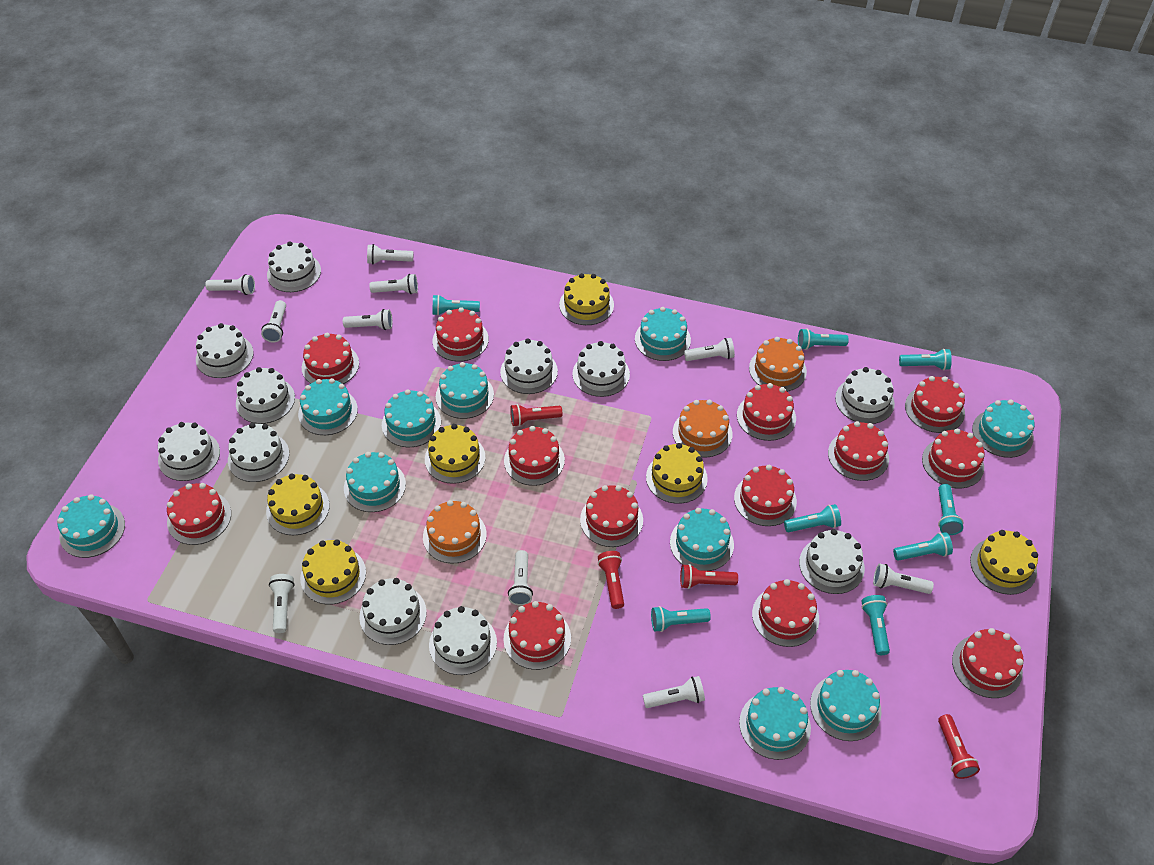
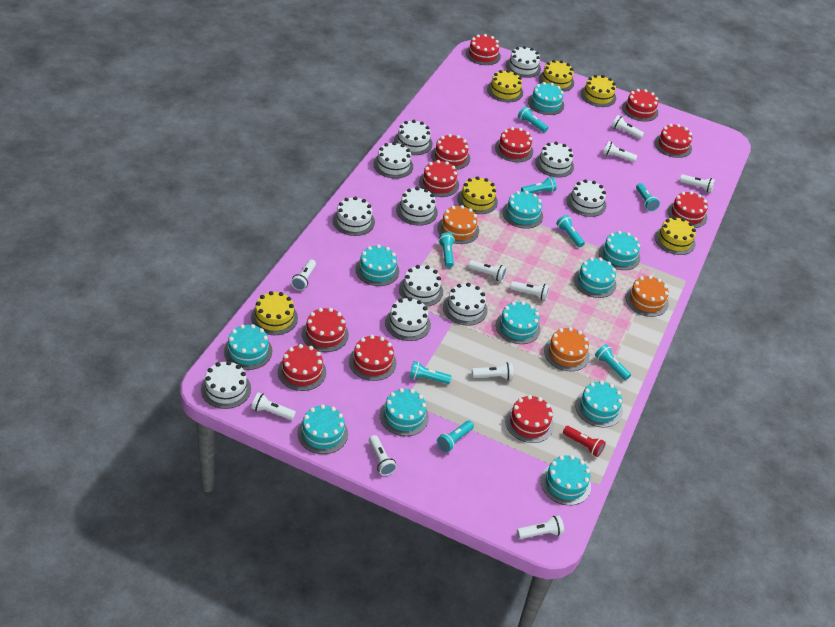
red cake: [167,483,231,545] [302,333,359,384] [433,307,489,362] [503,601,571,670] [504,426,565,486] [580,485,643,547] [734,465,797,526] [737,383,796,441] [752,579,819,647] [828,421,889,481] [905,376,965,433] [922,429,984,488] [952,628,1024,698] = 13 -> [278,344,326,391] [302,308,349,352] [349,335,396,381] [419,160,459,197] [431,134,470,170] [466,34,501,65] [495,127,533,162] [505,395,554,443] [622,89,658,122] [655,124,692,158] [667,191,708,228] = 11
red flashlight: [510,404,562,426] [598,551,624,609] [680,564,738,589] [938,714,980,779] = 4 -> [563,426,606,457] = 1
turquoise cake: [57,494,125,558] [298,378,358,435] [344,452,406,512] [382,389,441,447] [436,362,494,419] [635,307,691,361] [670,508,734,571] [739,687,811,760] [810,670,881,741] [972,400,1035,458] = 10 -> [224,324,272,370] [297,404,348,454] [355,244,399,286] [380,388,429,436] [496,301,541,344] [502,191,543,229] [528,82,564,115] [541,455,591,505] [574,257,616,298] [575,381,623,428] [599,231,640,270] = 11

